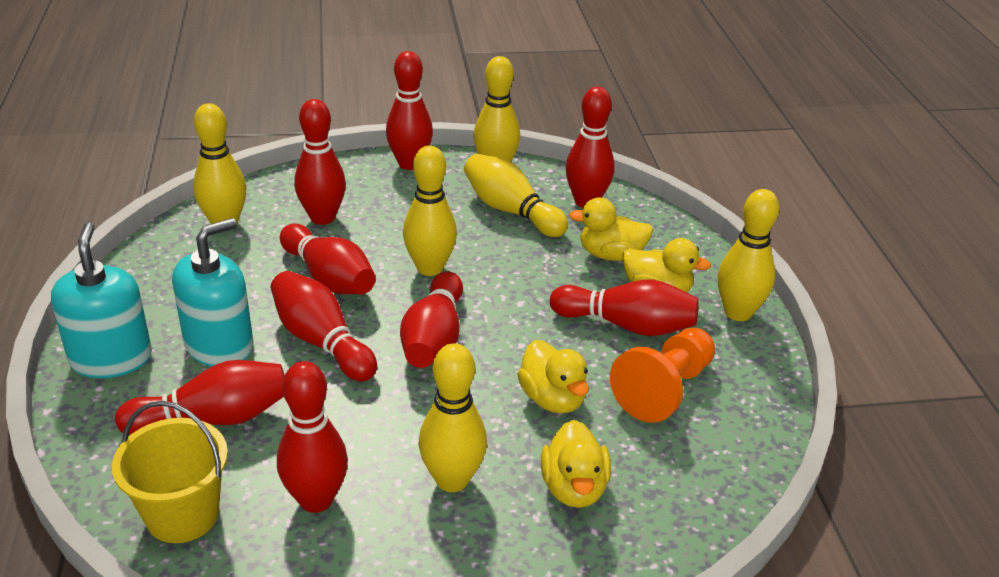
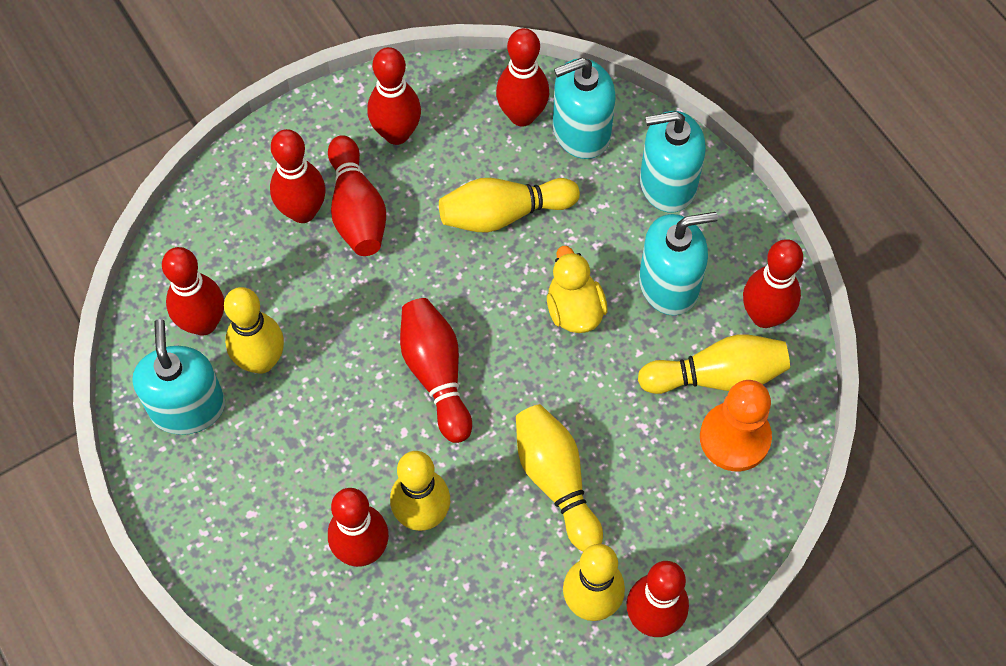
turquoise soap dispenser: [51,223,152,378] [172,218,253,367] = 2 -> [133,319,225,435] [553,57,616,159] [639,212,718,316] [640,111,706,213] = 4
yellow bucket: [112,401,228,543] = 1 -> none = 0
yellow duck: [517,340,589,414] [541,420,611,508] [569,198,653,261] [623,238,711,293] = 4 -> [547,246,608,333] = 1

